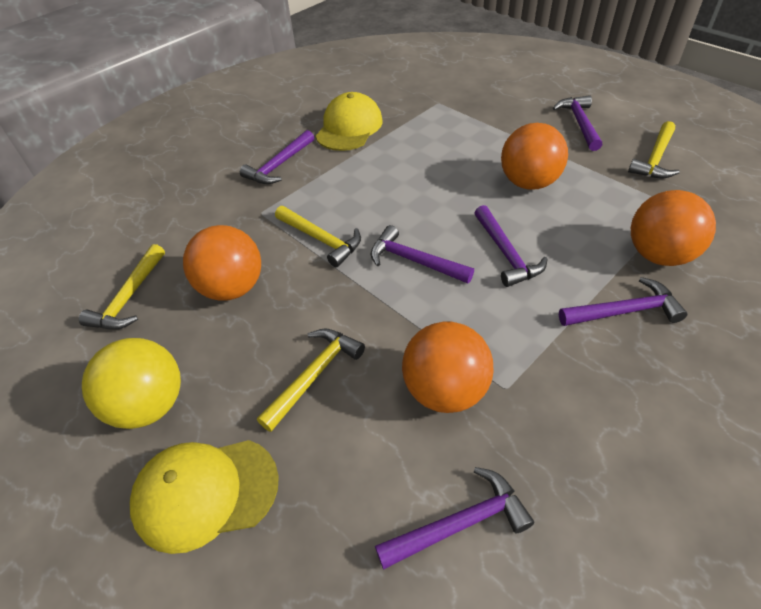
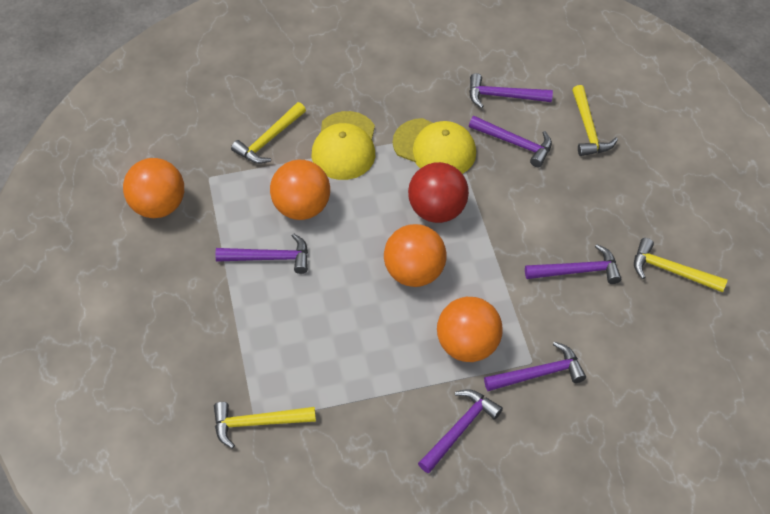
red ball: none = 0 -> [408,162,469,223] = 1
yellow ball: [82,338,181,429] = 1 -> none = 0

